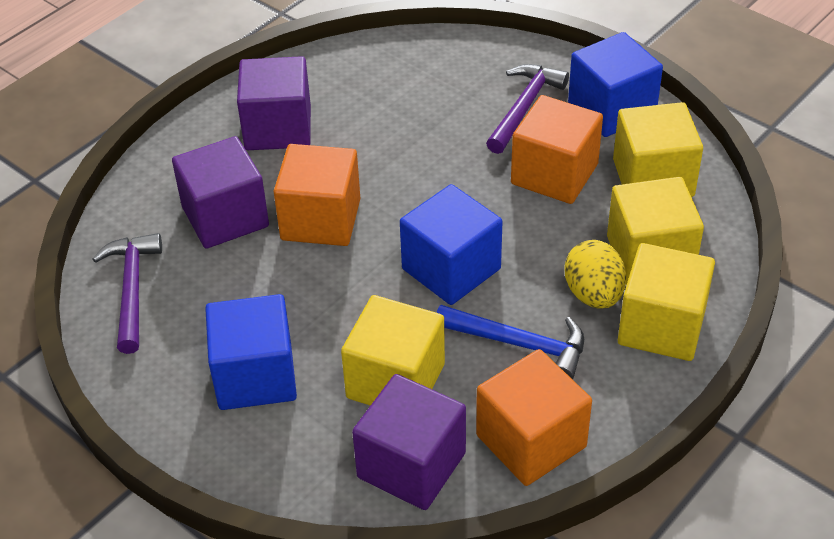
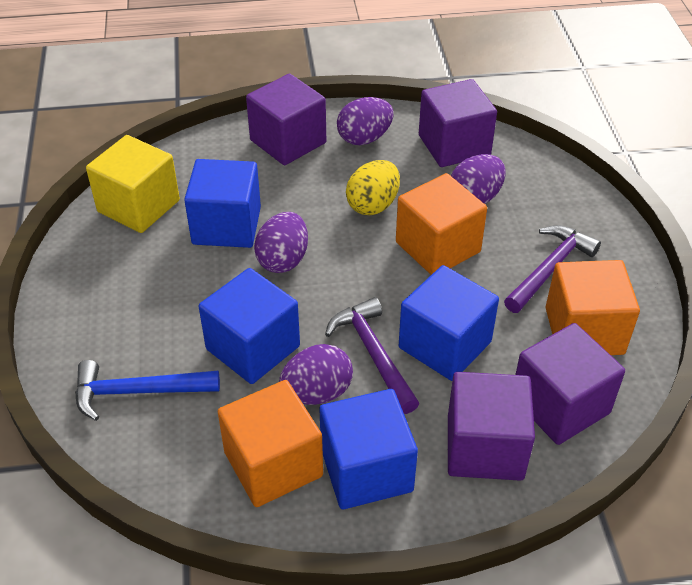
blue cube: [205,294,297,410] [400,184,503,305] [568,32,663,137] = 3 -> [184,159,261,248] [199,268,300,384] [320,389,418,509] [399,265,499,381] = 4
purple cube: [172,136,269,249] [237,56,311,150] [352,374,466,510] = 3 -> [246,74,326,165] [419,79,497,167] [448,372,535,481] [515,323,625,445] = 4
purple egg: none = 0 -> [254,212,308,273] [279,344,353,405] [337,97,393,145] [451,154,506,204] = 4
yellow cube: [341,295,445,406] [607,177,704,285] [613,102,703,197] [618,243,715,361] = 4 -> [86,135,180,233] = 1

